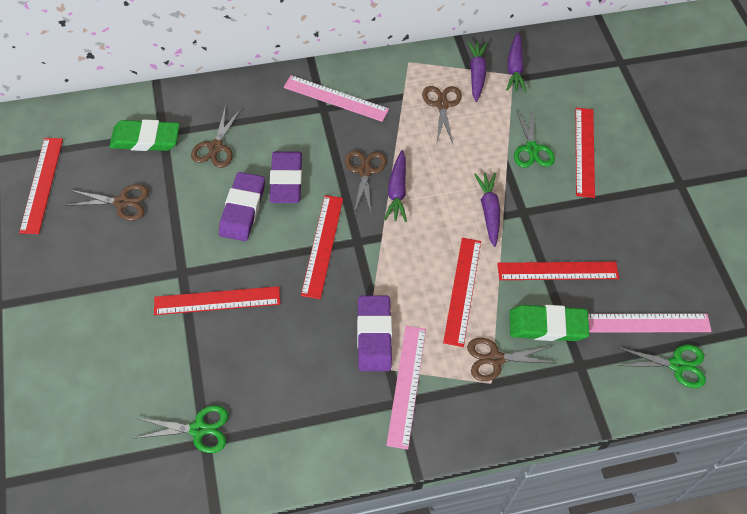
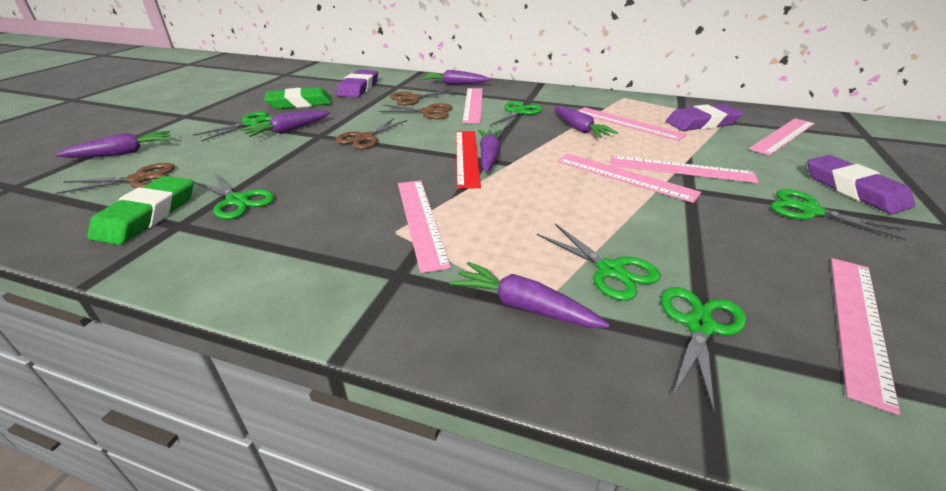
brown scissors: [65,184,149,221] [191,105,241,168] [345,150,386,213] [422,86,462,143] [467,338,554,381] = 5 -> [55,163,175,194] [335,118,407,149] [378,103,453,119] [390,89,458,106] = 4
green scissors: [136,405,228,453] [514,109,555,168] [618,344,706,388] = 3 -> [193,111,273,141] [193,174,275,219] [490,101,542,130] [537,224,661,301] [661,287,746,414] [770,189,907,241] = 6
pink ruler: [284,75,389,122] [386,326,426,450] [588,314,712,333] = 3 -> [398,181,451,273] [462,88,483,123] [557,154,701,203] [577,107,687,141] [610,156,759,183] [749,118,815,156] [831,258,900,415] = 7
purple carrot: [384,150,407,222] [467,41,487,102] [474,173,500,247] [506,32,527,93] = 4 -> [55,131,172,158] [241,110,330,137] [422,70,491,85] [450,262,610,328] [478,129,501,172] [554,106,618,138] = 6
red ruler: [19,138,63,234] [154,286,280,315] [301,195,343,299] [443,238,481,347] [497,262,619,280] [576,108,595,198] = 6 -> [456,131,481,189] = 1

